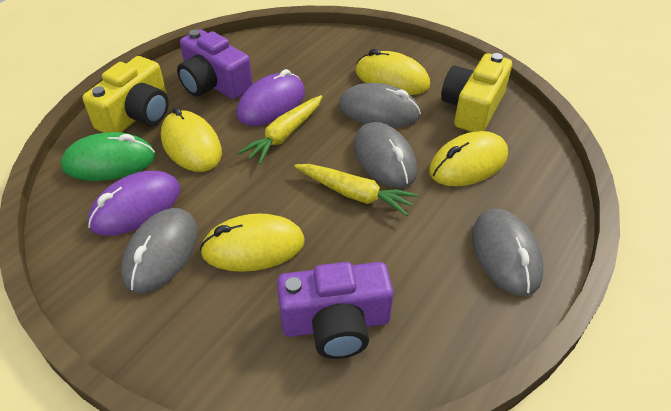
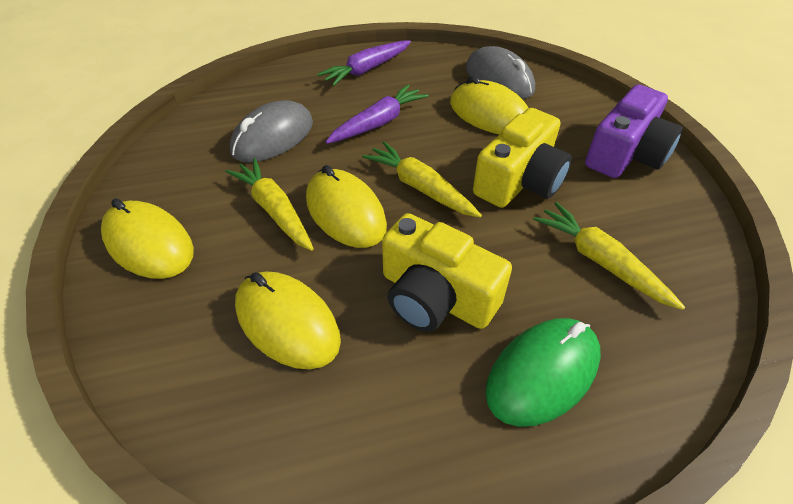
grey mouse: [121,208,198,293] [338,83,421,128] [354,122,417,188] [472,209,543,296] = 4 -> [230,100,313,163] [466,46,535,99] = 2
purple camera: [177,29,253,99] [277,262,393,359] = 2 -> [585,84,683,178] = 1
purple carrot: none = 0 -> [317,40,411,86] [326,84,429,144] = 2
purple mouse: [88,171,180,236] [236,69,305,126] = 2 -> none = 0
yellow carrot: [238,95,322,165] [294,164,418,216] = 2 -> [225,158,314,251] [362,142,482,218] [533,202,685,310] = 3

